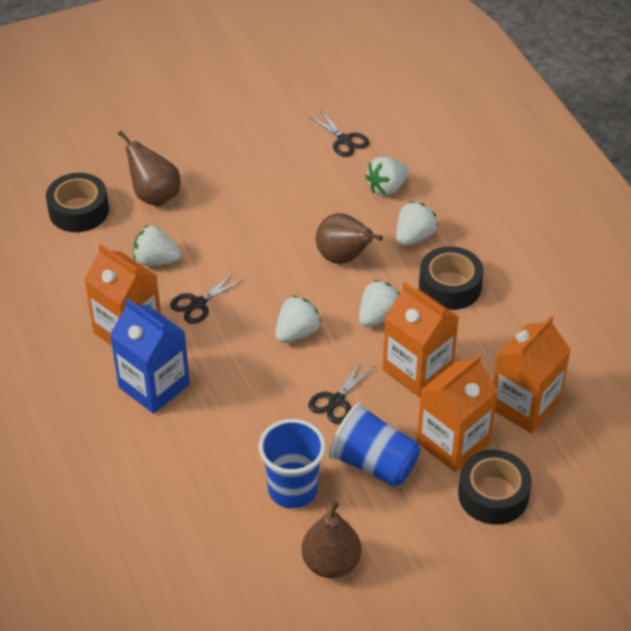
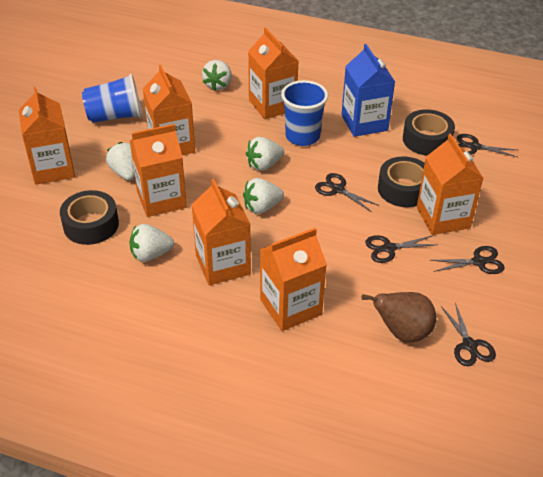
black scissors: [170,272,244,324] [308,360,375,424] [310,110,369,157] = 3 -> [315,173,379,212] [365,235,437,263] [430,246,505,274] [441,303,496,366] [457,134,517,157] = 5
brown pear: [118,131,180,206] [301,501,361,578] [316,213,383,264] = 3 -> [361,292,436,342] = 1
orange carton: [84,244,161,346] [383,282,459,397] [417,355,498,472] [493,316,571,434] = 4 -> [18,87,75,185] [130,124,187,217] [143,65,195,155] [192,179,251,285] [248,28,298,119] [260,228,327,331] [417,134,483,235] = 7

